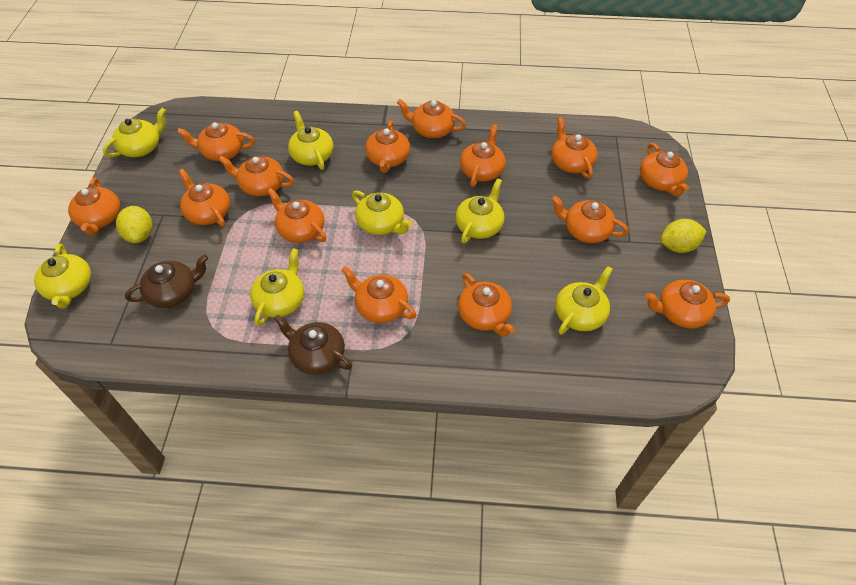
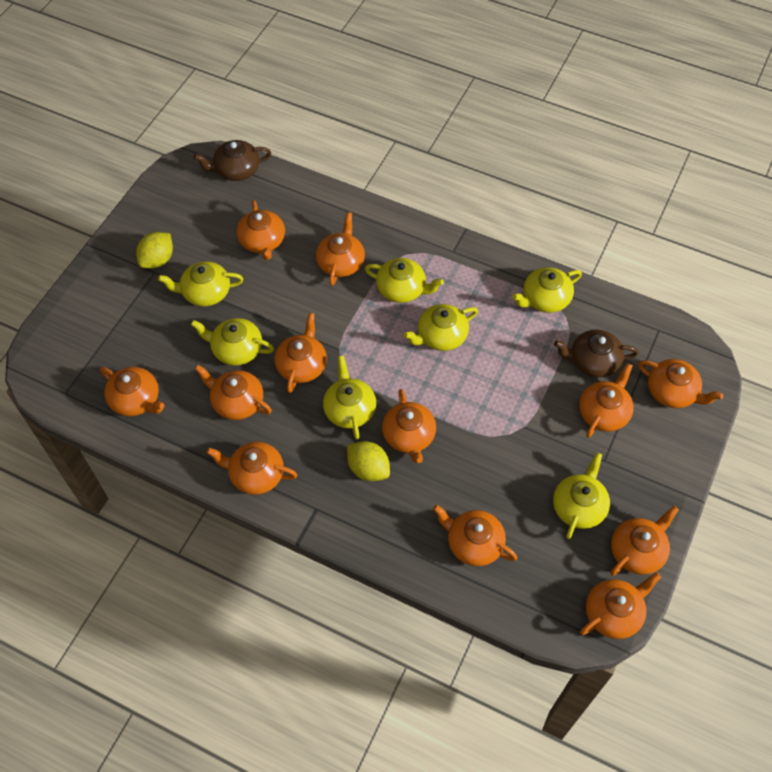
orange teapot: [68,178,120,236] [177,122,255,161] [178,169,230,227] [219,156,294,197] [267,188,327,243] [342,266,417,323] [365,121,410,173] [397,99,466,138] [458,273,515,337] [460,124,506,187] [551,117,597,179] [551,196,629,243] [640,143,689,197] [645,280,730,328] = 14 -> [100,367,165,416] [195,365,272,420] [207,442,297,495] [237,200,285,260] [275,313,327,393] [316,212,365,286] [382,389,436,463] [433,505,517,566] [579,363,634,438] [580,573,661,639] [610,506,679,576] [638,359,723,408] = 12

